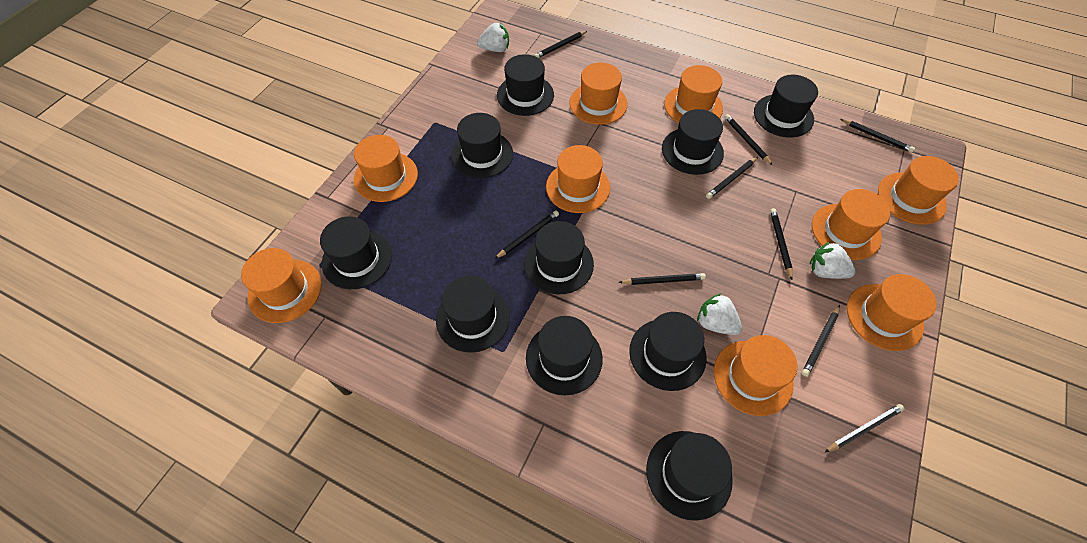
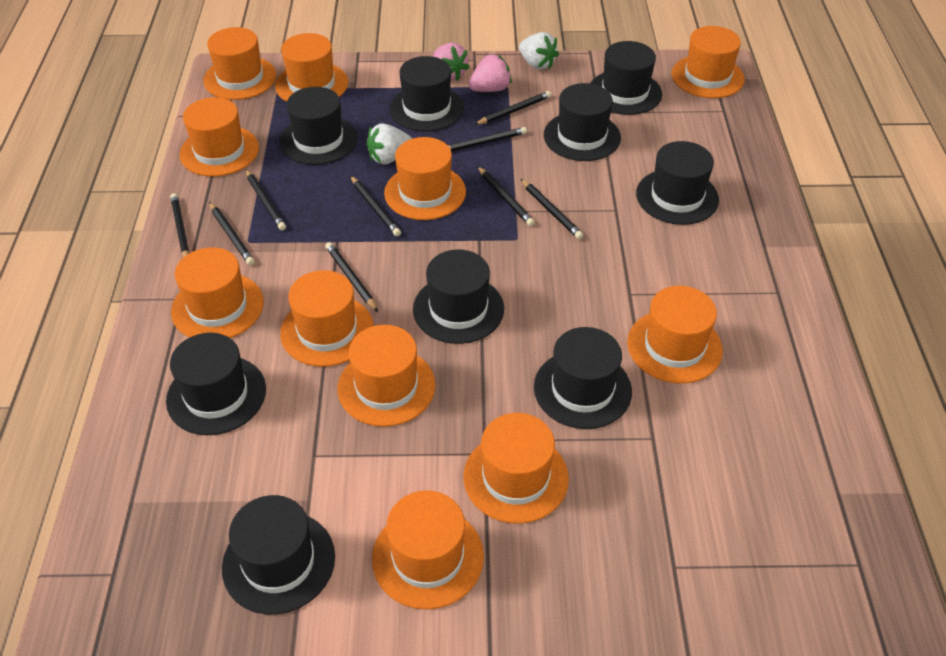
black hat: [320,216,392,289] [436,276,510,353] [451,113,513,178] [497,54,554,116] [524,221,594,294] [526,316,603,395] [629,312,706,391] [646,431,733,521] [662,109,724,175] [754,75,818,137] = 10 -> [166,333,266,435] [222,495,335,615] [280,87,357,165] [389,56,464,131] [413,249,504,344] [534,327,632,429] [544,83,621,161] [590,41,662,115] [636,141,719,225] = 9
orange hat: [241,248,322,323] [354,135,418,202] [546,145,610,213] [569,63,628,125] [664,65,723,123] [714,335,797,416] [812,189,890,260] [847,274,937,351] [878,156,959,225] = 9 -> [171,247,264,338] [180,97,259,177] [203,27,277,100] [275,33,348,102] [280,270,374,367] [338,325,436,427] [372,490,484,609] [384,137,466,220] [463,413,569,524] [627,286,723,384] [671,26,745,98] = 11
pink strawberry: none = 0 -> [433,43,470,81] [468,54,512,92] = 2
white strawberry: [477,23,509,52] [697,293,742,335] [810,241,855,279] = 3 -> [367,123,412,165] [519,32,559,70] = 2

